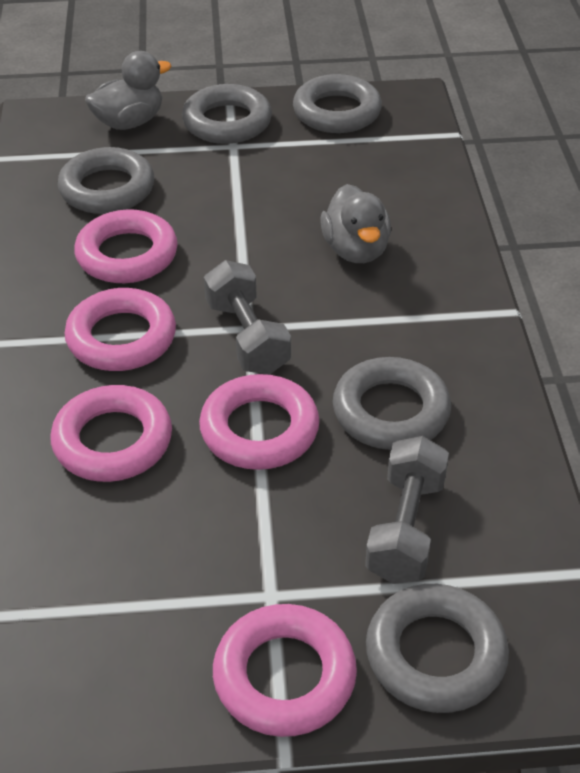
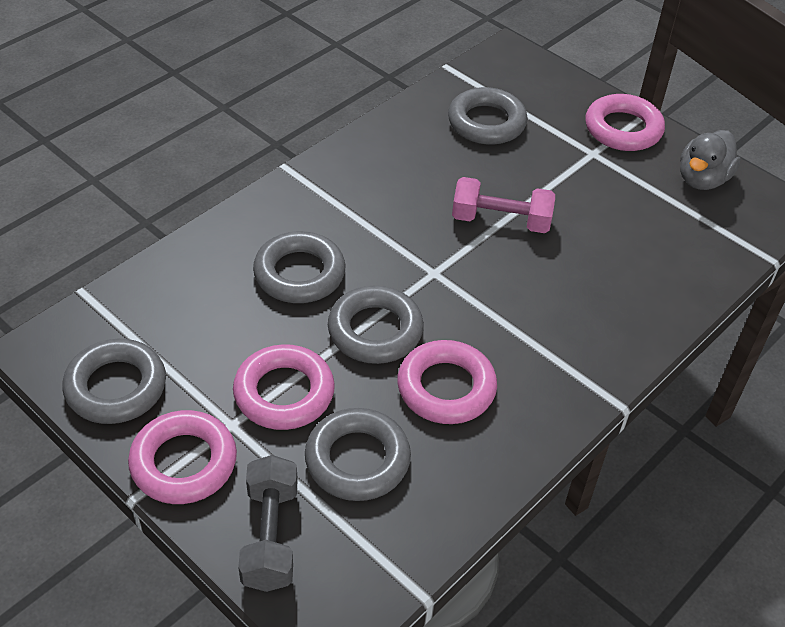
grey duck: [85,51,171,130] [320,184,391,263] = 2 -> [680,130,741,190] = 1
grey dumbbell: [204,260,291,375] [365,436,449,584] = 2 -> [238,455,298,592] = 1
pink dumbbell: none = 0 -> [452,177,555,233] = 1
pink ring: [50,385,172,482] [65,288,176,371] [74,209,178,283] [199,374,319,470] [213,604,357,737] = 5 -> [128,410,237,504] [233,344,335,430] [397,340,497,424] [585,94,665,151] = 4

